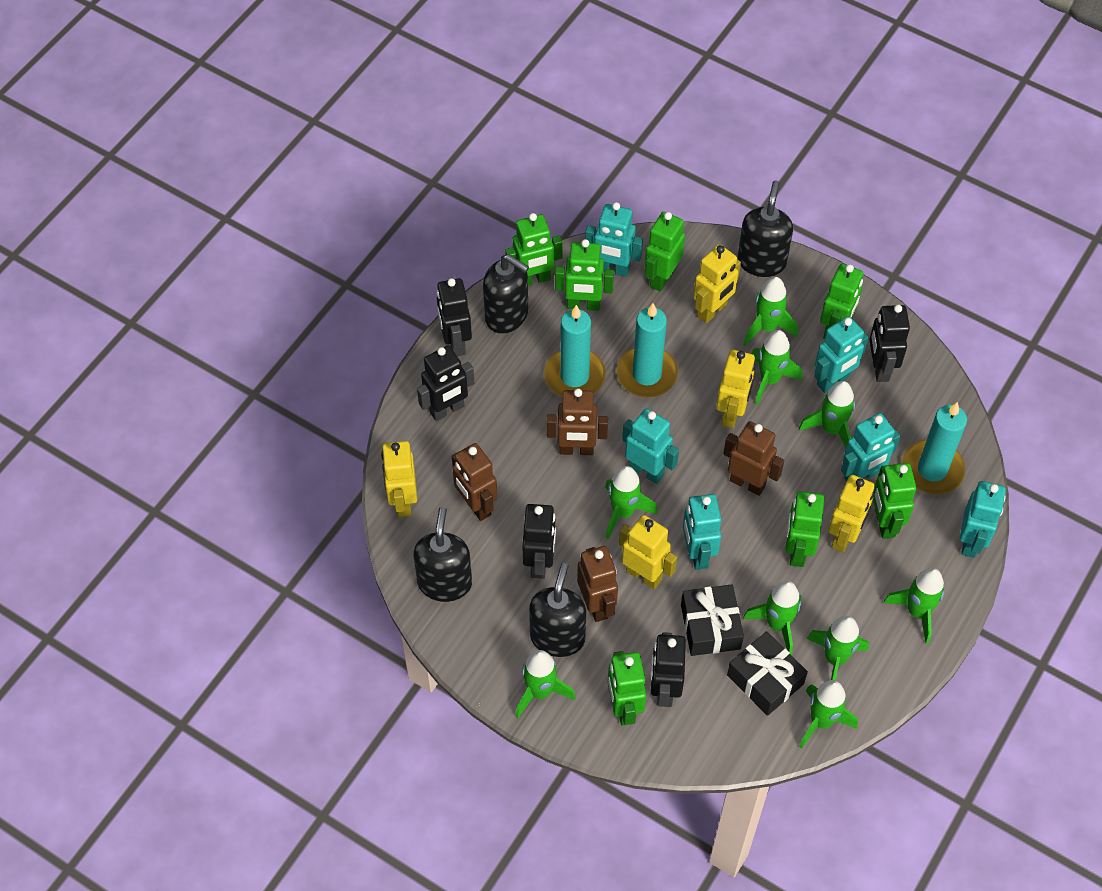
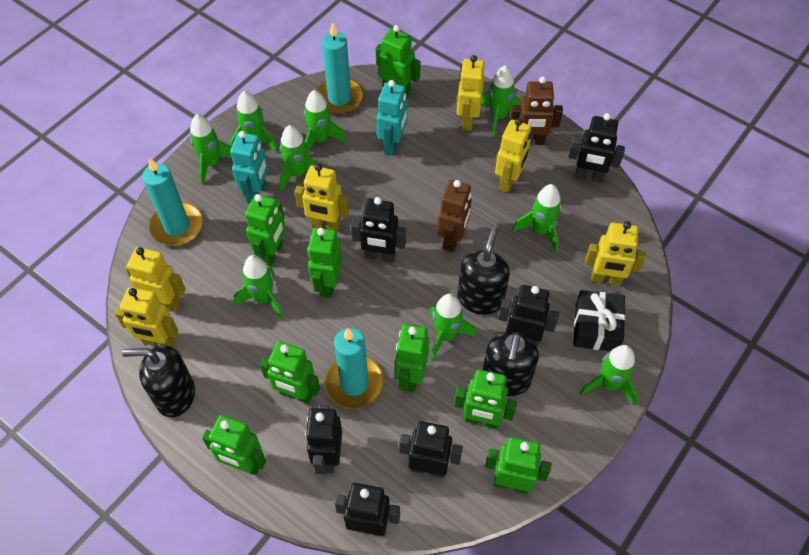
black gift: [681,584,744,656] [727,631,808,716] = 2 -> [573,290,625,351] = 1
black robot: [417,346,474,421] [437,278,472,356] [522,504,556,579] [651,632,686,707] [869,304,910,382] = 5 -> [305,405,342,474] [335,483,400,536] [351,197,406,263] [399,421,463,478] [498,285,559,347] [569,113,625,183] = 6
black soap dispenser: [413,507,472,602] [483,254,529,334] [529,563,586,657] [737,180,793,277] = 4 -> [122,345,195,417] [457,227,510,315] [483,333,539,396] = 3
brown robot: [452,443,497,521] [547,389,608,455] [577,546,618,622] [723,421,784,496] = 4 -> [437,180,472,252] [510,76,563,145] = 2
green robot: [505,213,563,286] [555,239,614,311] [608,651,646,726] [645,212,685,292] [785,491,824,567] [820,264,863,339] [873,463,917,539] = 7 -> [202,415,266,475] [245,194,286,266] [260,341,320,404] [307,228,342,298] [376,25,421,99] [395,324,429,392] [454,369,517,429] [485,437,552,493] = 8
turquoise robot: [585,202,643,277] [622,408,679,484] [683,494,721,570] [814,316,869,393] [841,413,900,481] [960,481,1006,558] = 6 -> [230,131,269,203] [377,80,407,155] = 2
yellow robot: [381,441,417,517] [619,515,677,589] [693,244,741,323] [716,350,756,428] [828,475,875,552] = 5 -> [115,287,178,347] [125,247,186,311] [295,164,349,231] [457,55,485,131] [495,118,531,193] [585,221,646,285] = 6

